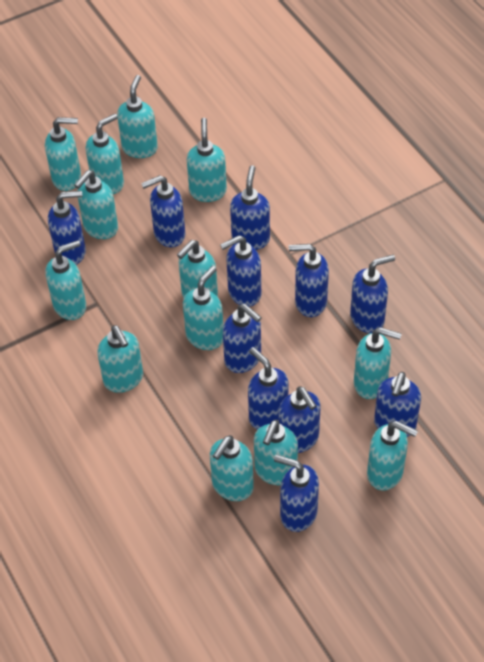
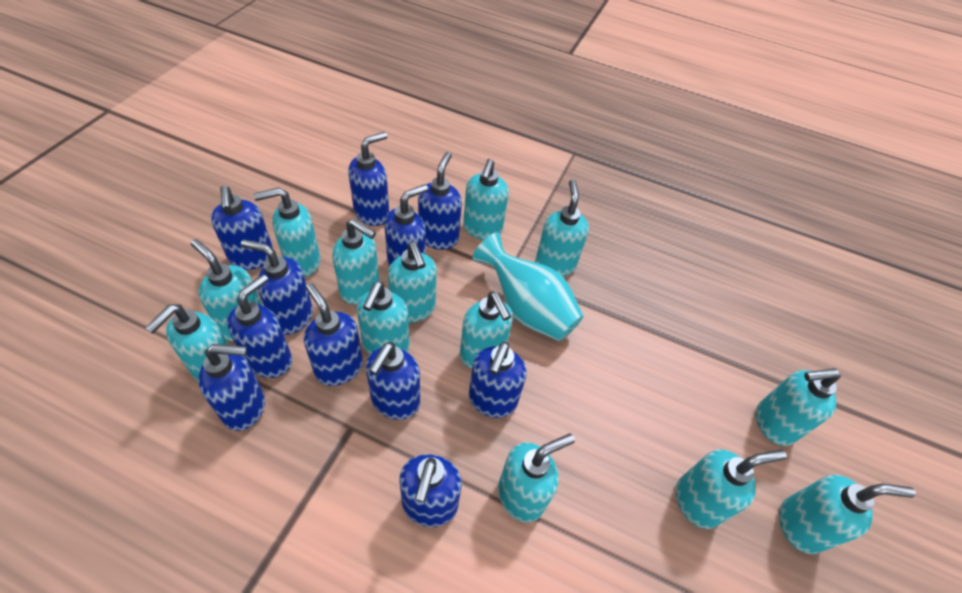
turquoise vase: none = 0 -> [472,232,584,341] = 1

